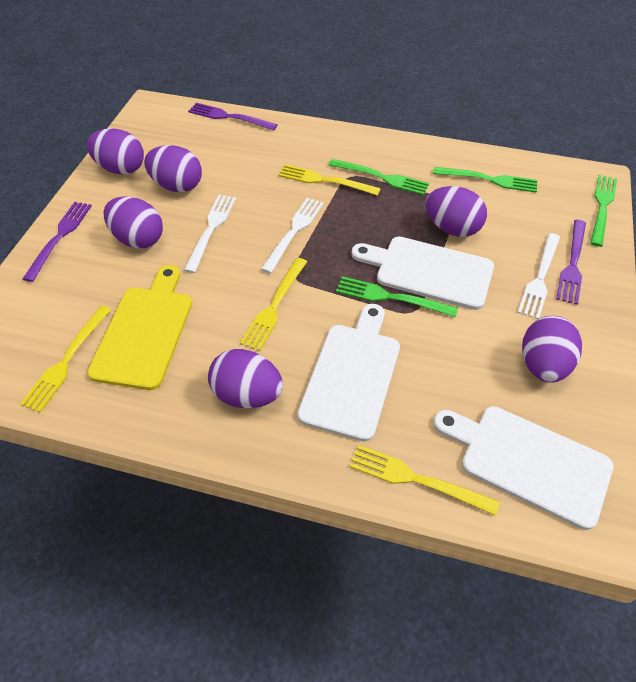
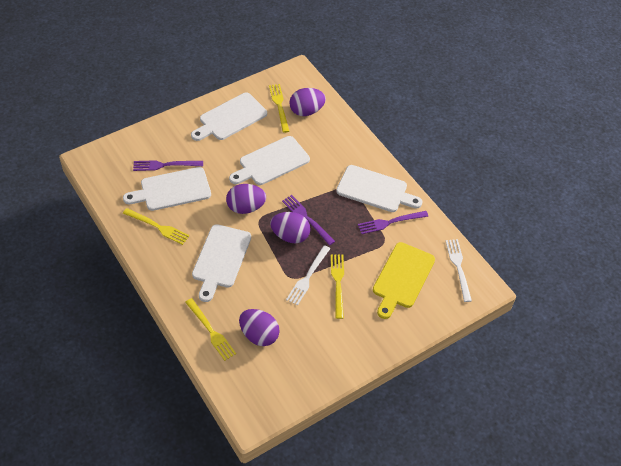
green fork: [329,159,429,195] [336,276,458,317] [433,167,537,193] [590,175,617,247] = 4 -> none = 0
purple egg: [87,128,144,175] [104,196,163,248] [144,145,202,192] [208,349,283,408] [426,186,487,237] [522,316,582,383] = 6 -> [226,184,266,214] [239,309,280,346] [270,212,311,243] [289,88,326,116] = 4
white cutting board: [297,304,400,442] [351,237,494,310] [433,406,613,530] = 3 -> [123,167,211,211] [191,92,267,141] [192,224,251,302] [229,136,310,185] [336,165,422,212] = 5
white fork: [184,195,236,273] [261,198,324,273] [518,233,560,319] = 3 -> [286,245,330,305] [446,239,472,302] = 2

